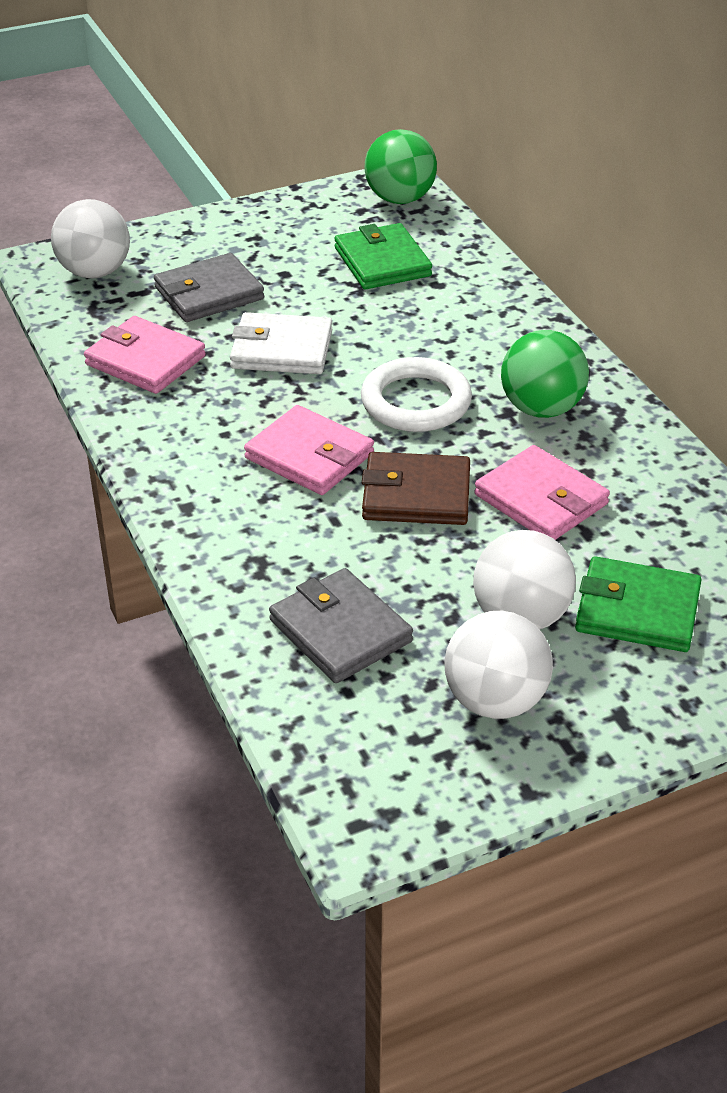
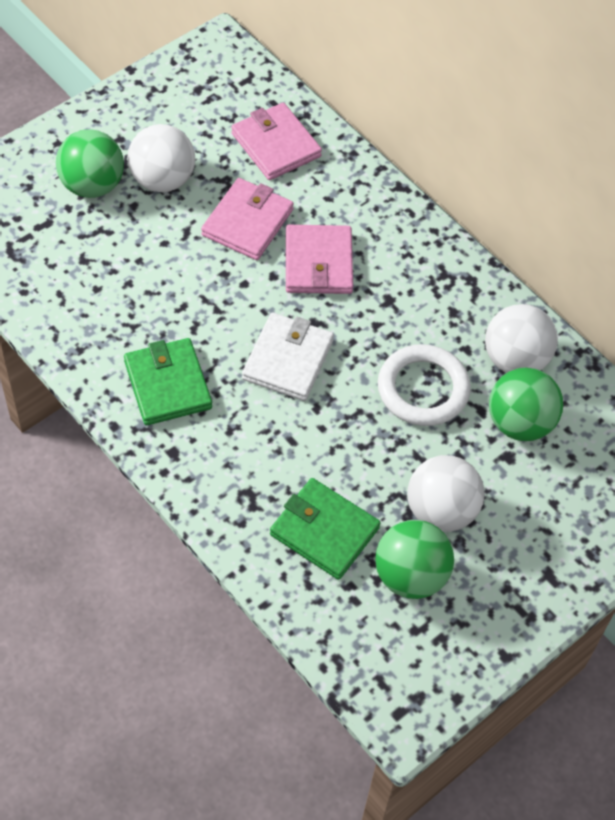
brown wallet: [362,452,470,525] = 1 -> none = 0
green ball: [365,129,437,204] [501,330,589,418] = 2 -> [56,129,124,198] [375,520,454,599] [489,367,563,441] = 3
grey wallet: [154,253,264,322] [269,568,413,683] = 2 -> none = 0

